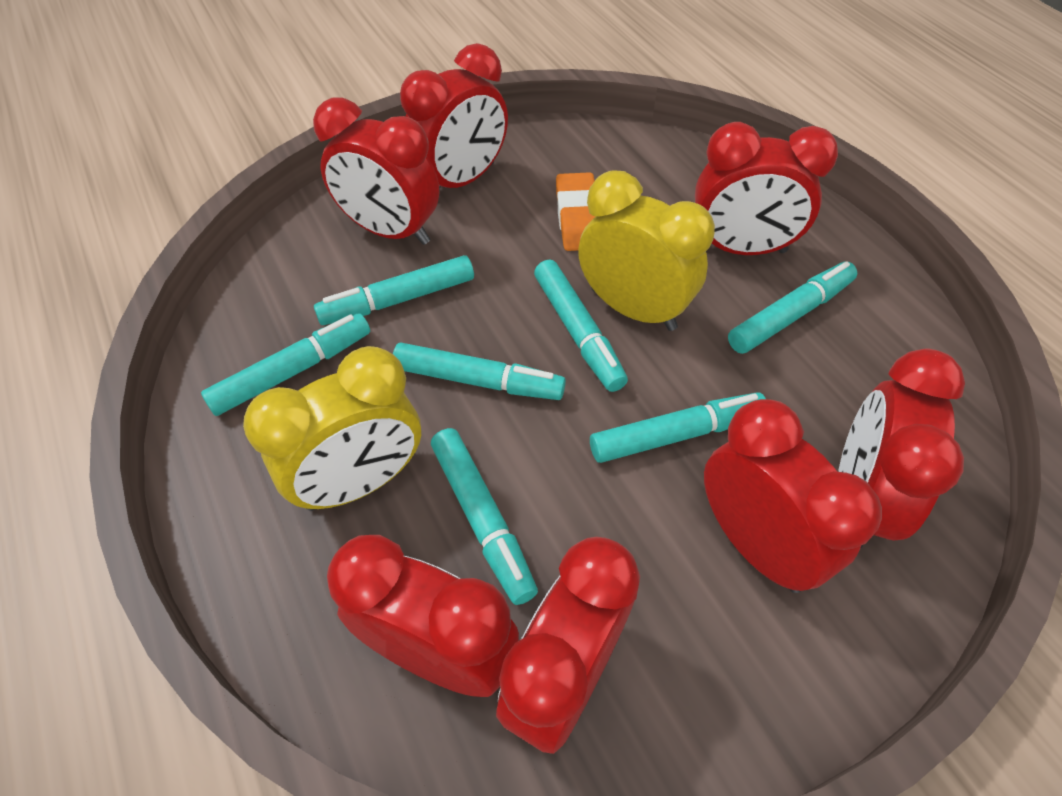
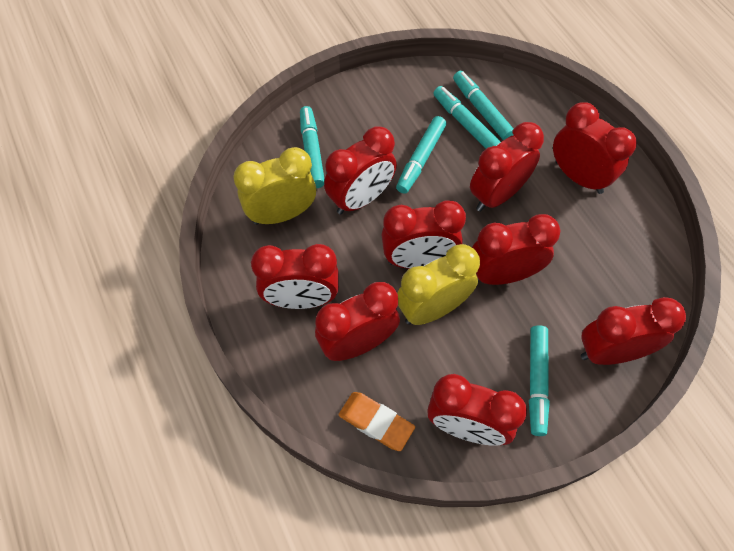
red clock: [313,98,439,245] [327,535,519,697] [400,43,508,189] [496,537,640,754] [695,122,838,255] [704,399,882,593] [838,348,965,549] = 7 -> [251,244,339,309] [315,282,400,361] [324,126,397,215] [381,200,466,269] [427,374,527,446] [470,122,544,212] [472,214,561,285] [553,102,637,194] [581,297,686,365] = 9
turquoise marker: [201,313,370,416] [314,255,474,325] [393,343,566,400] [431,428,538,605] [534,259,628,392] [590,392,766,463] [728,261,857,354] = 7 -> [300,106,325,188] [396,116,446,194] [433,86,501,149] [453,71,513,140] [529,325,550,436] = 5

